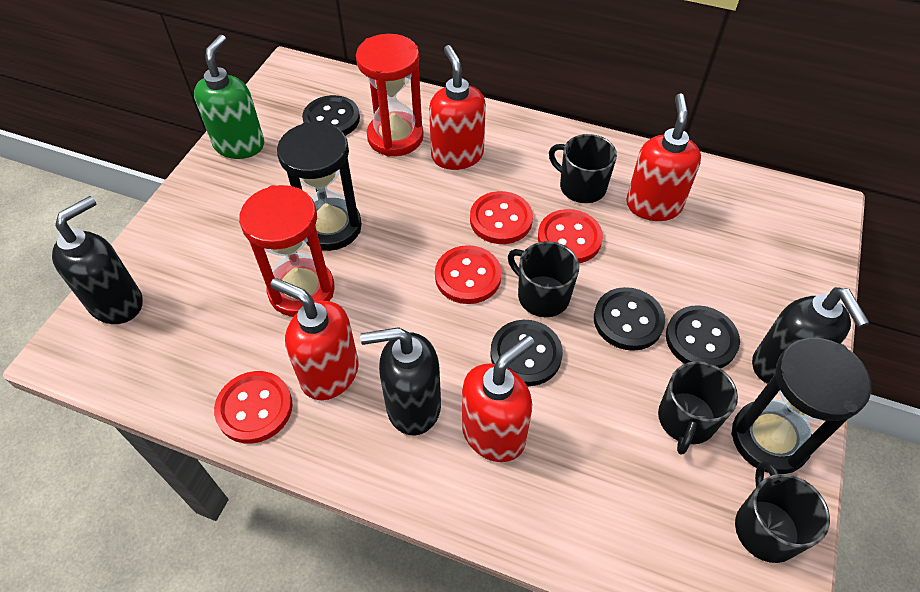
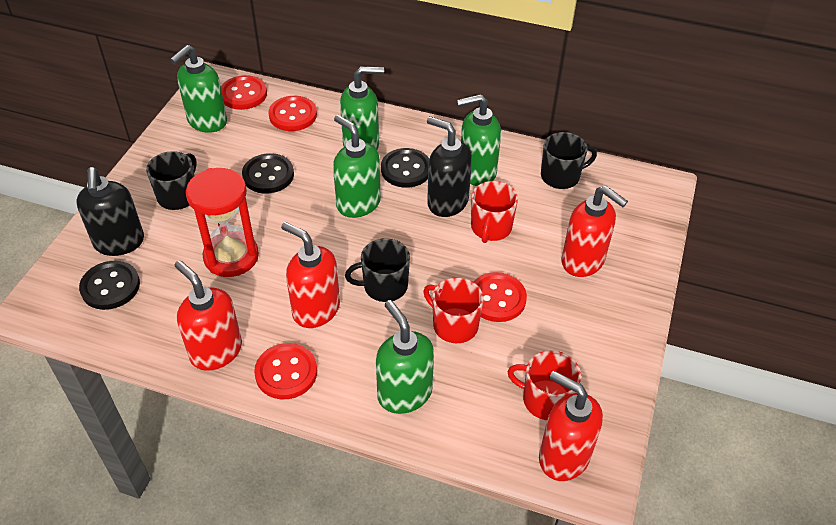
black button: [302,95,360,136] [490,320,563,386] [594,287,665,351] [666,305,740,368] = 4 -> [79,261,140,310] [242,153,294,193] [381,148,429,188] = 3
black hourglass: [277,122,362,251] [731,338,871,474] = 2 -> none = 0
black mug: [508,241,579,317] [549,134,617,203] [658,361,738,455] [735,461,830,563] = 4 -> [146,151,197,210] [345,238,410,302] [541,132,597,189] = 3
black soap dispenser: [52,196,143,324] [360,327,441,435] [752,287,870,384] = 3 -> [76,167,144,256] [427,116,472,217] = 2
green soap dispenser: [194,35,264,159] = 1 -> [170,45,227,133] [333,115,381,218] [340,66,384,149] [376,300,434,414] [457,94,501,186] = 5
red hourglass: [239,185,335,317] [356,34,424,157] = 2 -> [186,168,259,277] = 1
red mug: none = 0 -> [423,278,484,343] [471,181,518,243] [507,350,581,420] = 3

